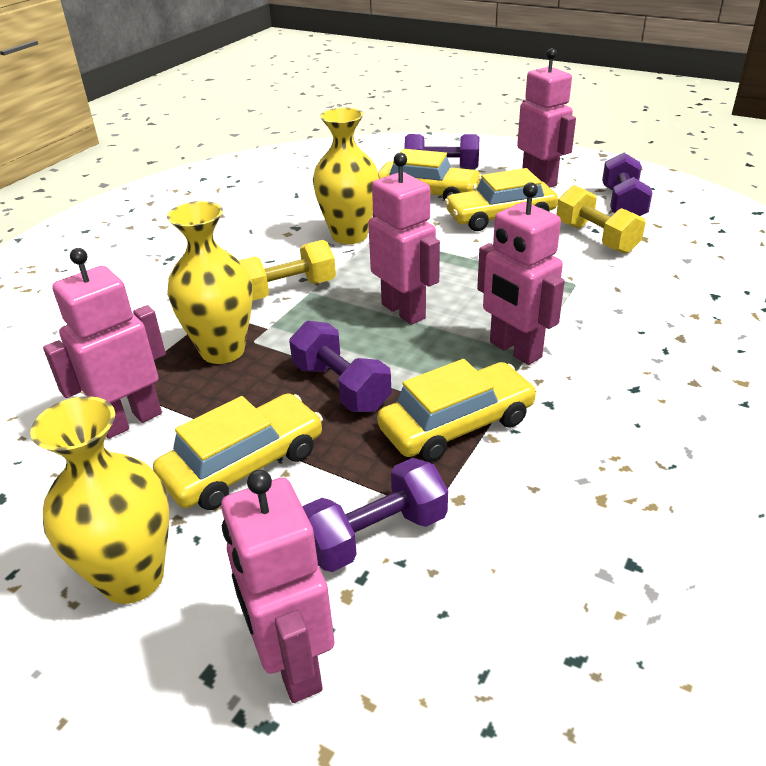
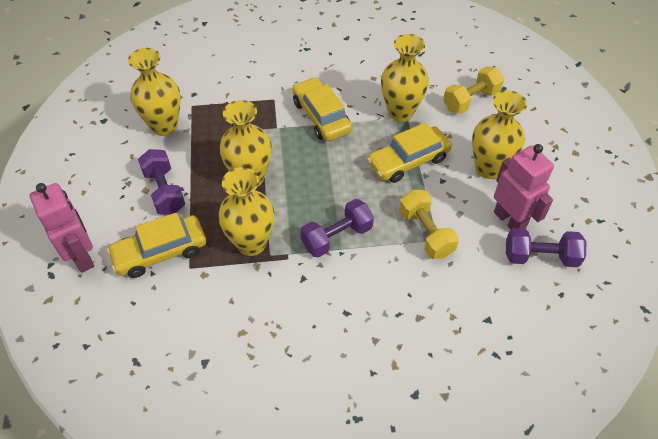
pink robot: [43,248,166,439] [221,470,335,703] [368,153,440,325] [477,182,565,365] [517,48,576,187] = 5 -> [30,183,94,273] [494,144,554,230] = 2
purple dumbbell: [289,321,391,412] [302,458,448,572] [404,134,479,170] [602,153,653,216] = 4 -> [138,149,185,214] [300,199,374,258] [506,228,586,267] = 3
yellow car: [153,393,323,510] [377,359,537,462] [378,149,482,200] [444,168,558,231] = 4 -> [107,212,206,278] [292,77,352,141] [367,122,452,183] = 3
yellow vase: [30,396,169,604] [167,201,253,364] [313,108,380,244] = 3 -> [128,48,181,136] [218,167,274,256] [219,100,272,186] [381,34,429,122] [472,90,527,179] = 5

